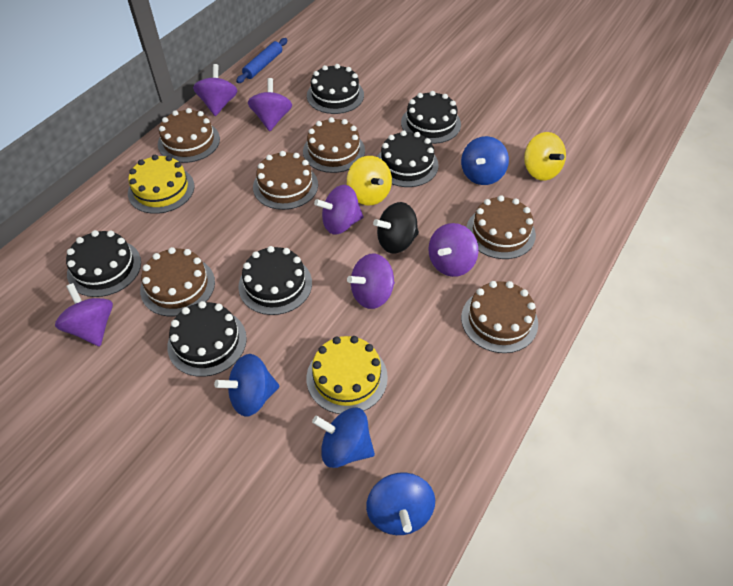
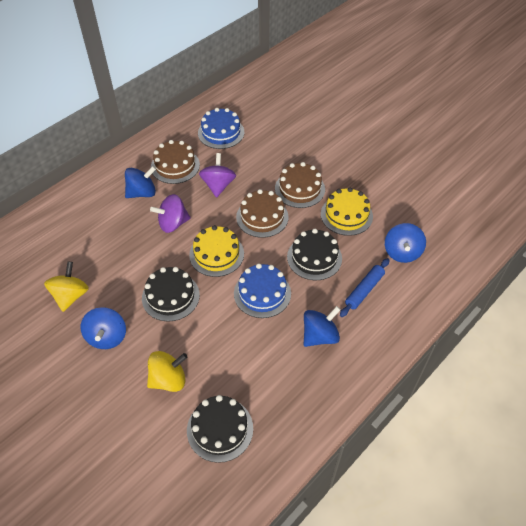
black cake: [66,230,141,297] [167,301,247,377] [238,246,312,315] [307,64,364,114] [377,130,439,187] [401,91,461,144] = 6 -> [142,267,200,322] [187,395,253,463] [287,229,342,280] = 3
black spinning top: [373,202,419,254] = 1 -> none = 0
blue cake: none = 0 -> [198,108,244,149] [234,263,291,318] = 2
brown cake: [140,247,215,316] [158,108,220,163] [253,151,318,210] [303,117,365,173] [461,281,538,353] [467,195,536,259] = 6 -> [151,140,200,184] [236,189,288,238] [275,162,325,208] = 3
purple spinning top: [55,283,113,346] [193,64,237,116] [248,78,292,131] [314,185,364,234] [347,253,395,309] [428,223,479,277] = 6 -> [150,194,191,233] [199,153,236,198] = 2

